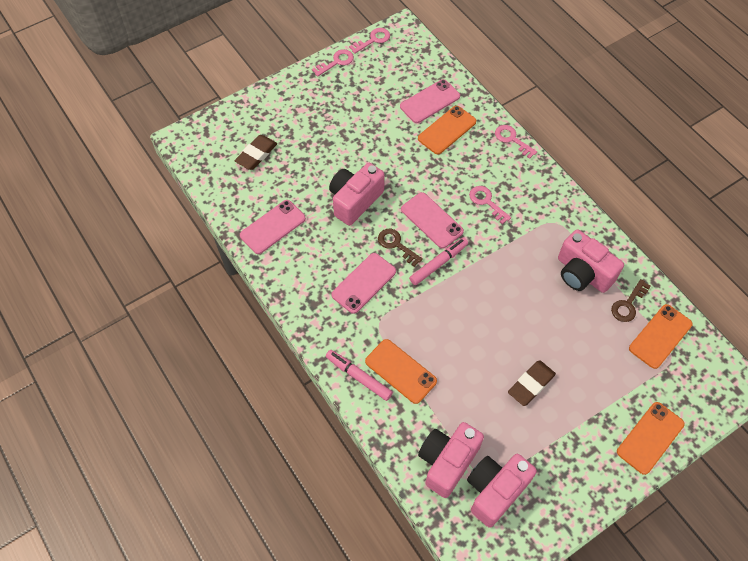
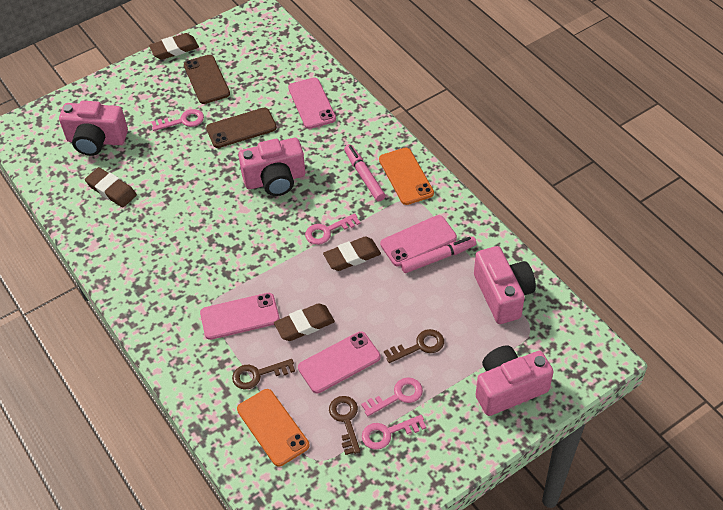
brown eraser: [235,135,277,170] [508,360,556,406] = 2 -> [85,167,137,207] [149,33,199,60] [274,303,335,341] [323,236,381,271] = 4
brown key: [378,229,423,267] [611,279,651,322] = 2 -> [232,359,295,389] [329,396,360,455] [384,329,444,363] = 3
brown phone: none = 0 -> [184,55,230,104] [206,108,277,148] = 2
orange phone: [365,339,437,404] [418,106,476,154] [617,402,685,475] [629,304,693,369] = 4 -> [237,389,309,467] [379,148,434,205] = 2

